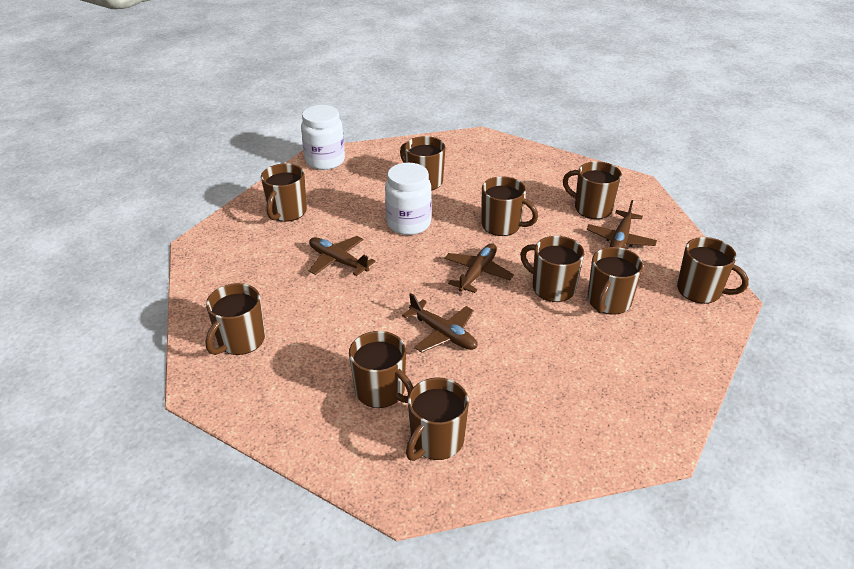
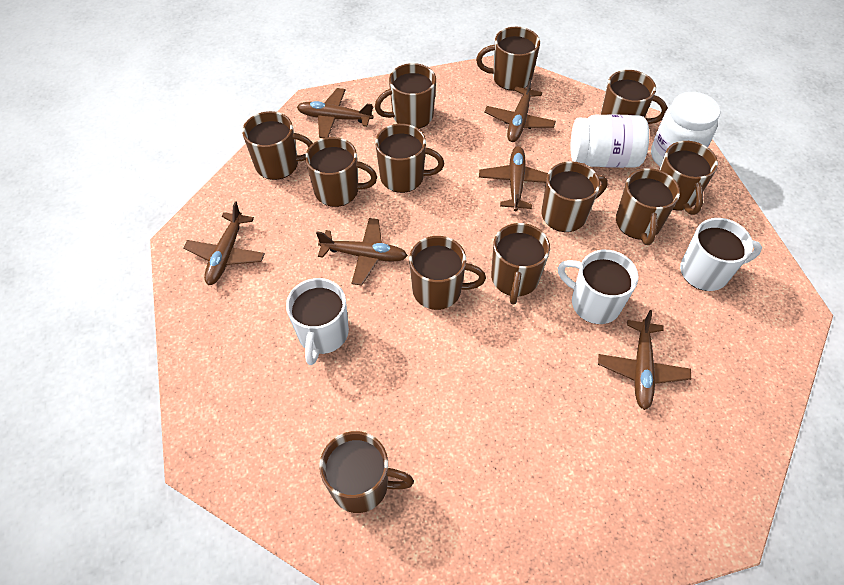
brown mug: [205,283,265,355] [261,163,307,222] [349,331,413,408] [400,136,445,191] [406,378,469,461] [482,176,538,236] [520,236,584,302] [563,161,622,219] [588,247,643,315] [677,237,749,304] = 10 -> [242,111,313,180] [305,137,377,207] [319,431,414,513] [375,63,436,129] [375,124,444,193] [409,236,486,310] [476,27,540,91] [491,223,550,305] [541,161,608,232] [600,70,668,124] [616,168,680,245] [659,141,718,215] = 12
brown plane: [309,236,376,276] [402,293,477,353] [444,243,514,293] [587,200,657,248] = 4 -> [183,201,265,285] [297,88,374,138] [316,218,408,286] [479,146,548,211] [484,76,556,142] [598,310,691,410] = 6
white mug: none = 0 -> [286,278,349,365] [558,250,638,324] [680,218,762,291] = 3

